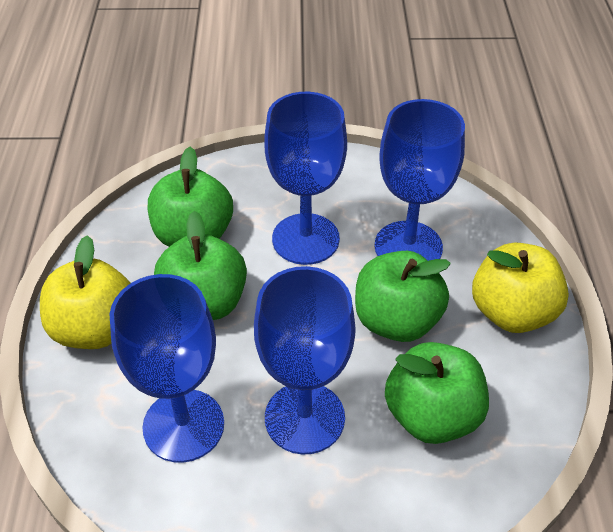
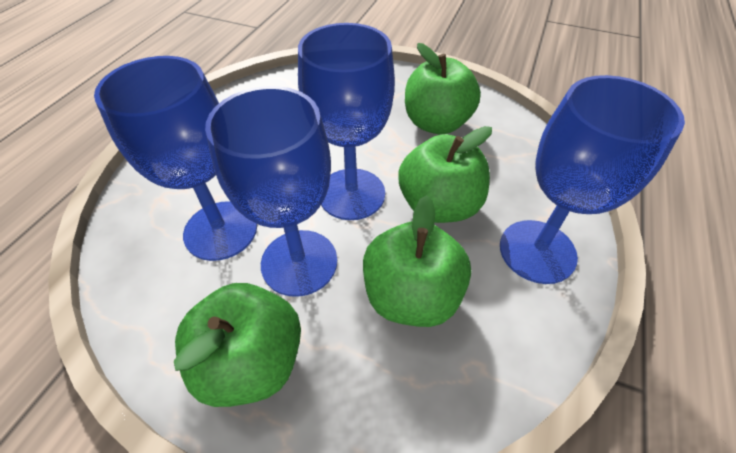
yellow apple: [40,235,130,349] [472,243,569,333] = 2 -> none = 0

